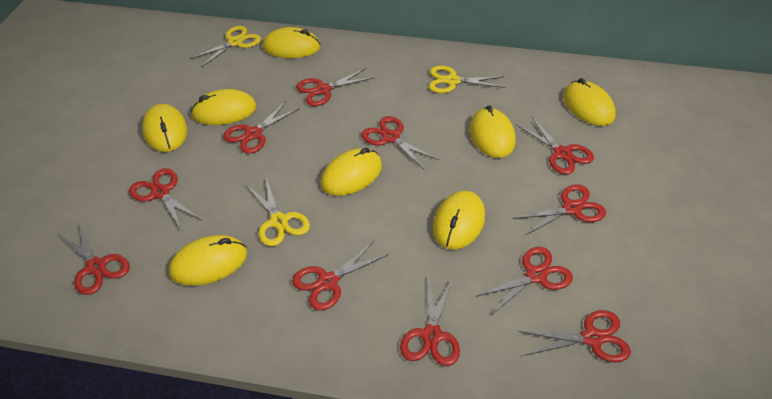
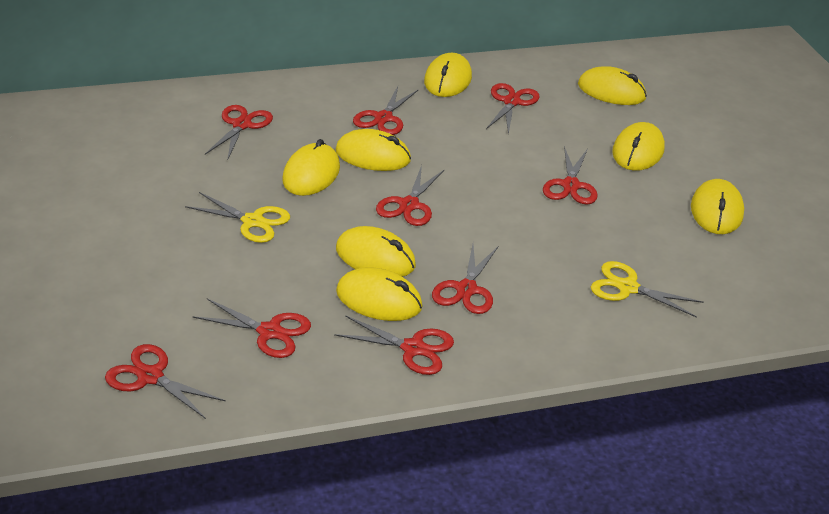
red scissors: [57,223,130,295] [129,168,202,231] [223,101,300,154] [292,241,389,310] [296,68,373,106] [361,116,439,170] [400,276,460,366] [475,247,573,315] [513,184,606,235] [517,117,594,174] [518,310,631,363] = 11 -> [105,344,226,419] [193,298,311,358] [205,105,273,161] [334,315,454,375] [353,86,418,135] [376,165,444,226] [432,244,498,314] [486,83,539,134] [543,146,598,204] = 9
yellow scissors: [190,26,261,67] [246,178,310,246] [429,65,505,93] = 3 -> [185,192,290,243] [591,261,704,318] = 2

